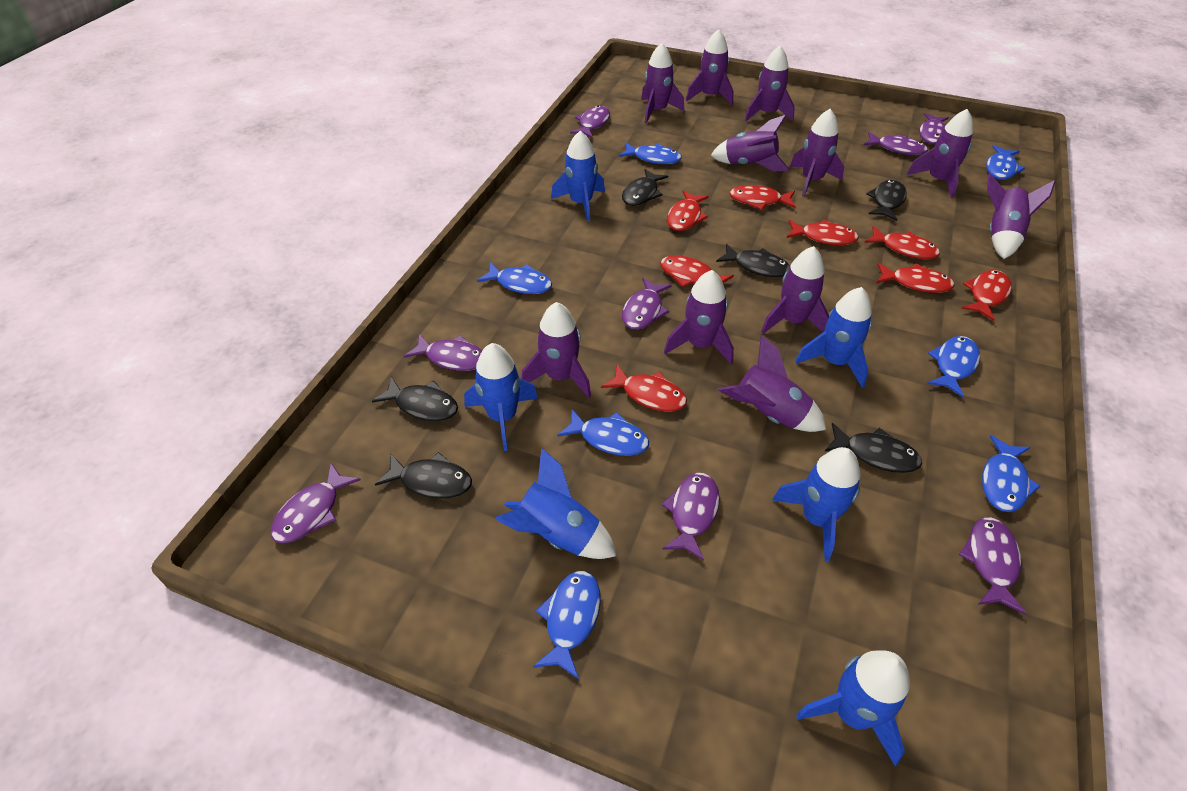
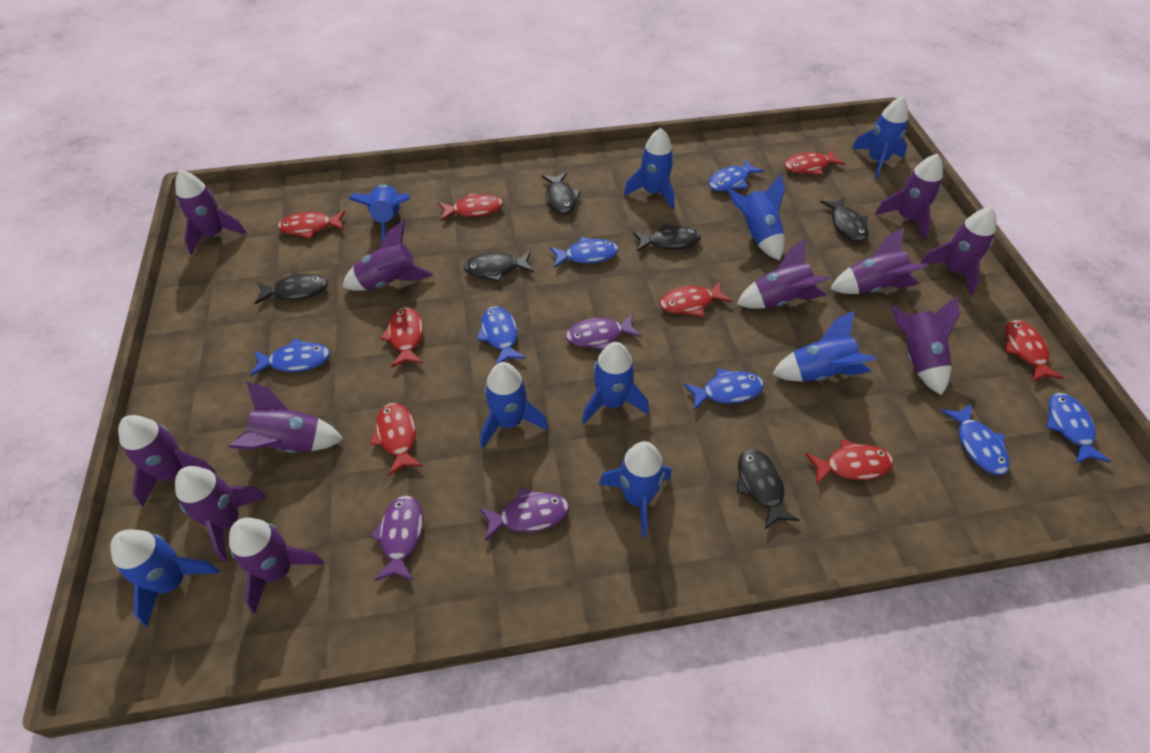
blue rocket: [464,343,538,451] [495,448,617,559] [551,131,605,222] [772,447,860,562] [795,287,872,388] [796,650,910,766] = 6 -> [110,529,220,626] [349,184,410,242] [481,362,548,448] [582,342,649,424] [599,441,671,538] [624,128,675,210] [727,173,785,260] [772,311,876,382] [852,96,908,179] = 9
purple fish: [271,463,361,543] [404,334,482,371] [570,105,610,138] [622,278,672,330] [661,473,720,561] [864,132,928,155] [919,113,949,144] [959,517,1026,614] = 8 -> [370,495,423,581] [479,488,569,541] [565,314,641,350] = 3

